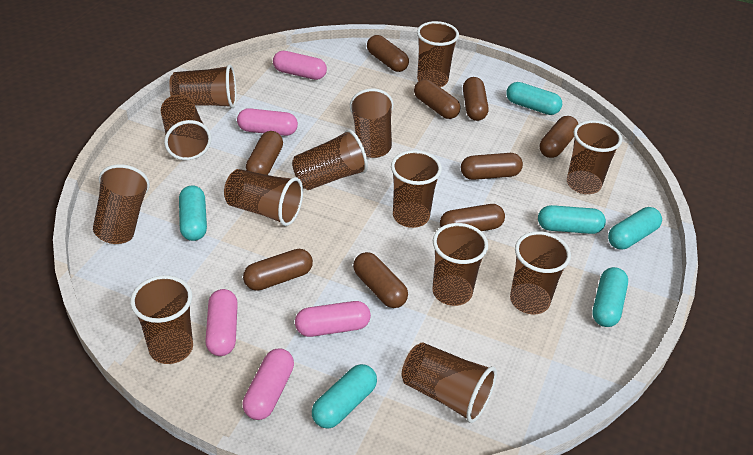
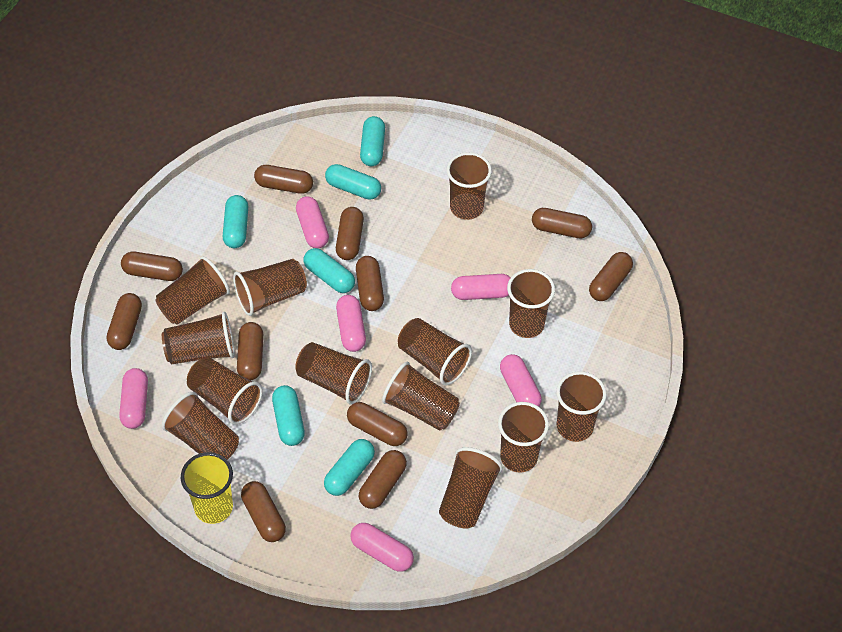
brown capsule: [243,249,313,291] [246,131,283,175] [353,252,408,308] [367,35,409,72] [414,79,460,119] [440,204,505,231] [461,153,523,180] [463,77,488,121] [540,116,578,158] = 9 -> [107,293,142,350] [121,252,183,281] [237,322,263,380] [241,481,286,542] [254,165,313,194] [336,207,364,260] [347,402,408,446] [356,256,384,311] [359,450,407,509] [532,208,592,238] [589,252,633,301] = 11
pink capsule: [205,289,238,356] [237,108,298,136] [243,348,294,420] [273,51,327,80] [295,301,371,337] = 5 -> [119,368,148,429] [296,196,329,248] [336,295,366,352] [350,523,414,572] [451,274,511,300] [500,354,542,407] = 6
yellow cup: none = 0 -> [181,452,233,524] = 1

